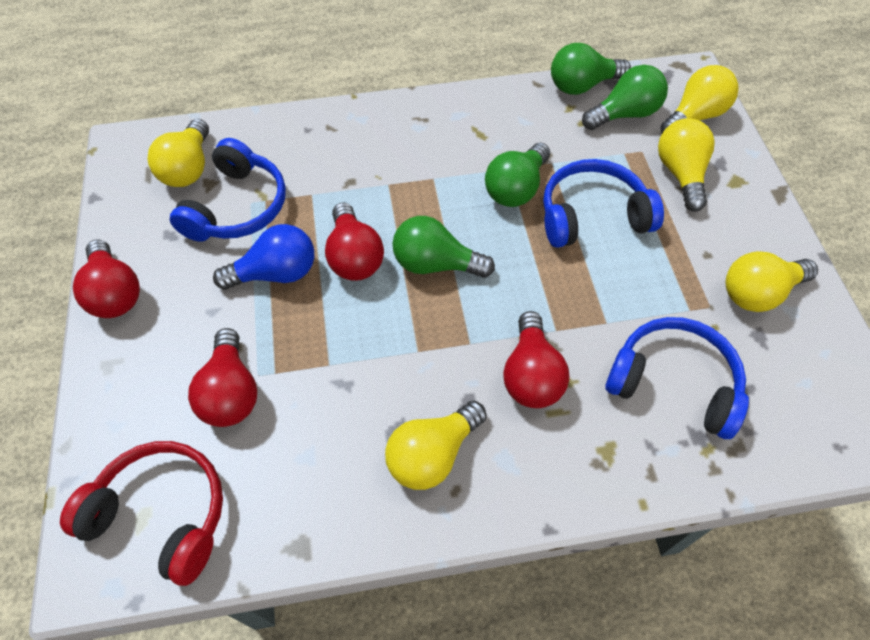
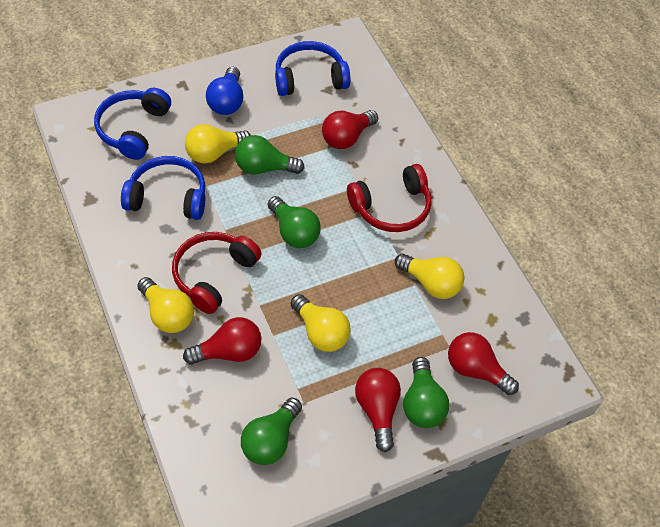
red headphones: [60,441,223,586] = 1 -> [172,232,262,314] [347,164,432,232] = 2
yellow light bulb: [147,119,209,187] [385,401,487,490] [658,118,715,212] [660,65,739,133] [726,251,818,312] = 5 -> [137,277,194,333] [185,124,251,163] [290,294,351,352] [395,253,464,299] = 4

